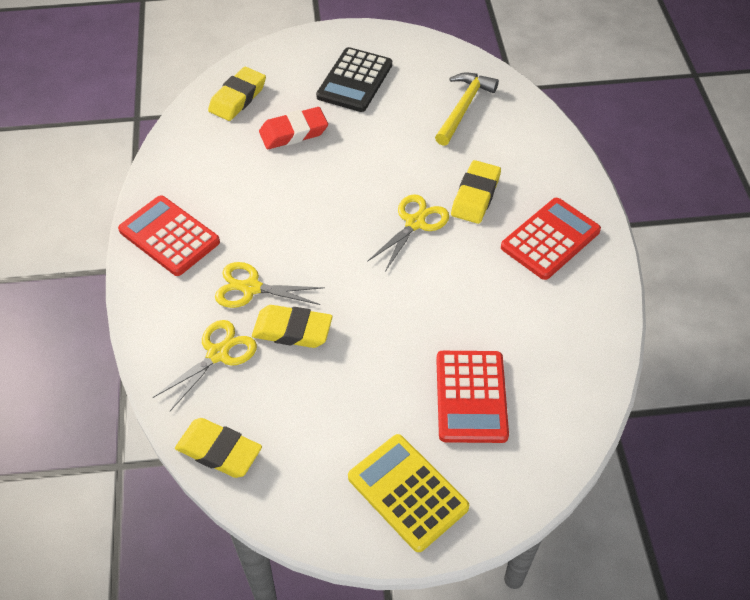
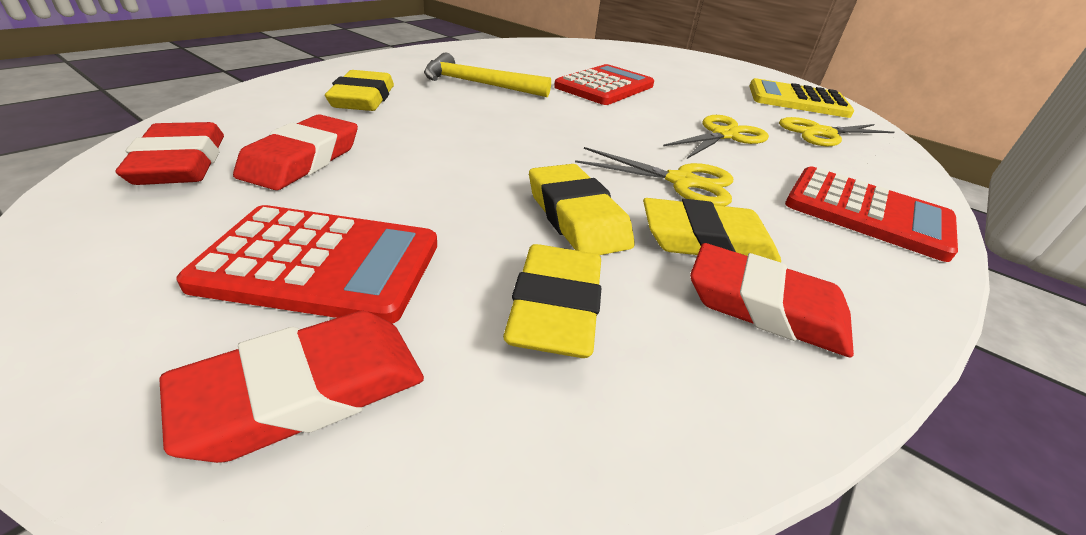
black calculator: [316,47,392,112] = 1 -> none = 0
red eraser: [259,107,328,149] = 1 -> [115,122,224,185] [159,311,424,463] [233,114,358,190] [690,243,854,357] = 4

